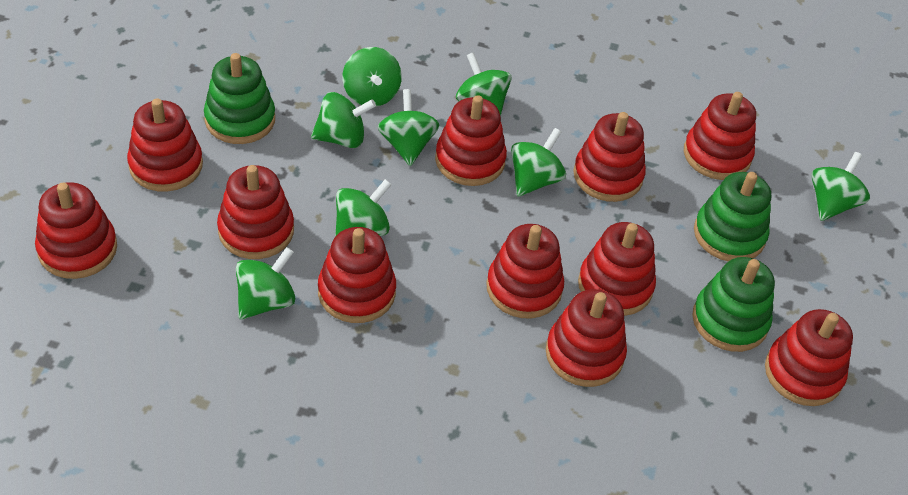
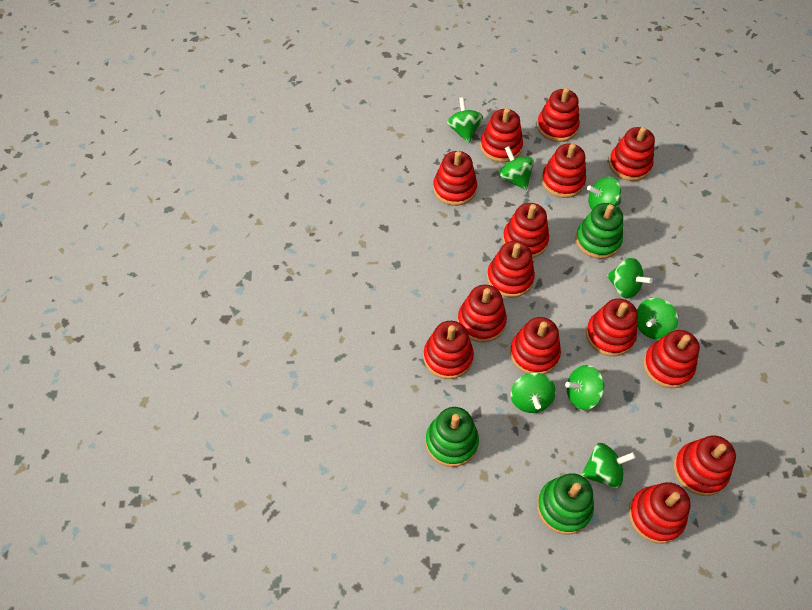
red stacking toy: [35,182,117,279] [127,98,203,192] [217,165,294,259] [318,227,396,323] [435,95,507,186] [486,224,564,319] [546,289,627,387] [573,112,646,202] [578,222,656,316] [684,92,756,180] [765,309,853,406] = 11 -> [423,321,474,379] [433,151,477,206] [458,285,507,342] [480,108,523,162] [487,241,535,298] [503,203,549,258] [510,317,561,374] [537,88,580,142] [542,143,586,198] [586,298,638,356] [609,127,655,181] [629,482,691,544] [643,330,700,388] [674,436,736,496] = 14

